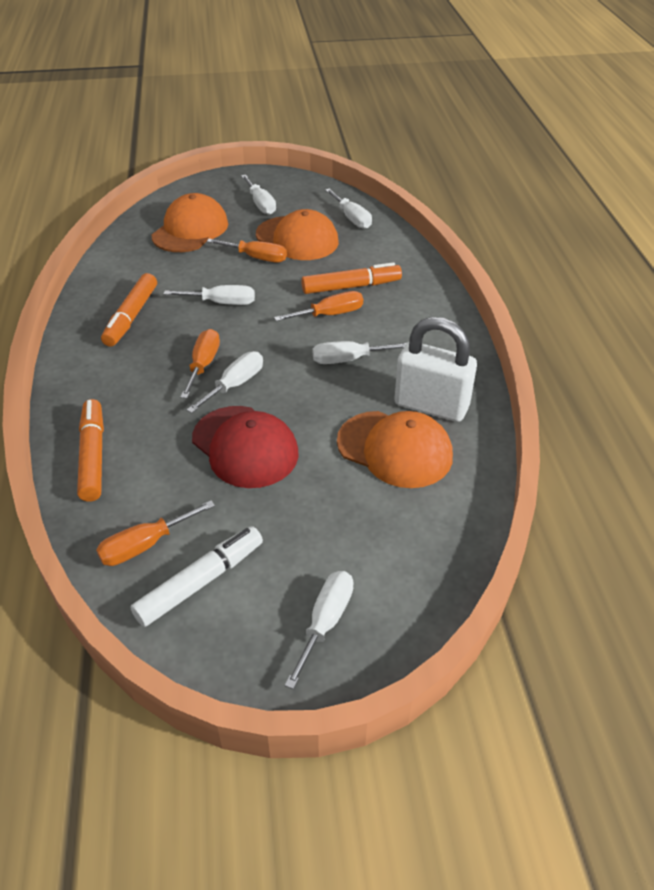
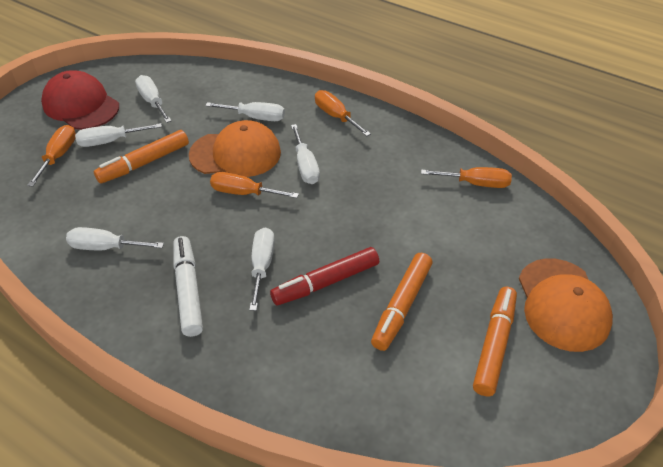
orange cap: [152,193,228,252] [256,209,339,260] [337,411,453,488] = 3 -> [189,120,281,177] [519,258,613,352] = 2
red marker: none = 0 -> [270,247,379,306] = 1
white padlock: [394,317,477,422] = 1 -> none = 0

